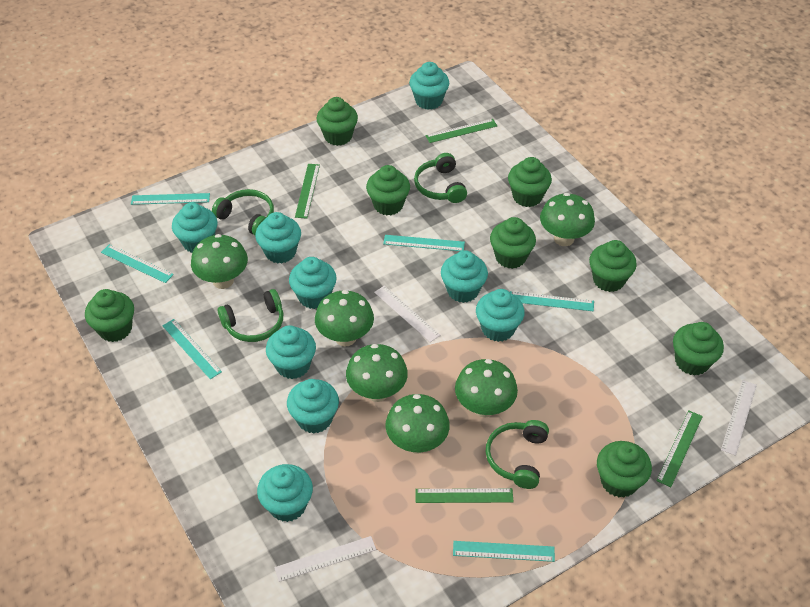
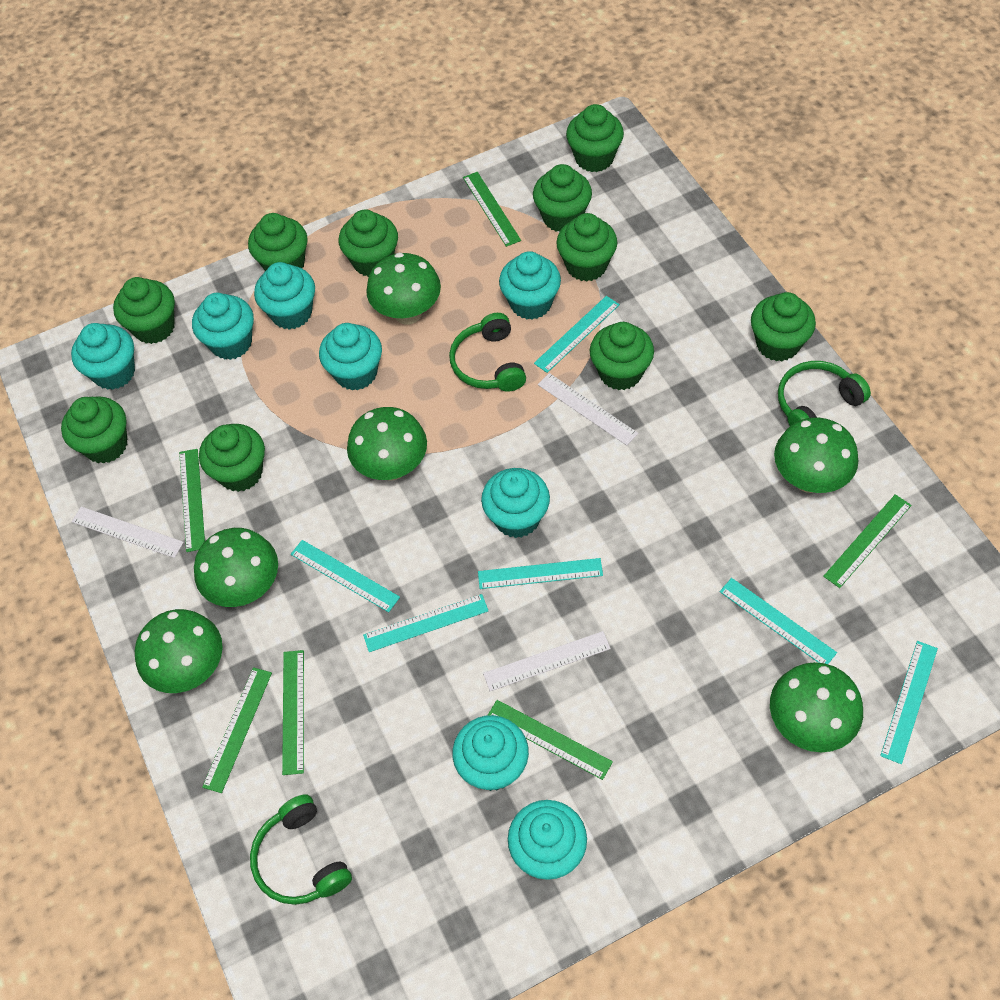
green cupcake: [85,289,134,342] [317,97,358,146] [366,165,410,215] [490,217,536,269] [508,157,552,207] [589,240,637,292] [597,441,652,498] [673,322,724,376] = 8 -> [61,396,127,464] [113,277,175,344] [199,424,265,492] [248,213,307,271] [339,209,398,277] [533,164,592,232] [556,213,617,282] [566,104,624,172] [590,322,654,390] [751,292,816,361] = 10
green headphones: [212,189,274,235] [218,289,283,342] [414,153,467,203] [486,420,549,489] = 4 -> [250,794,352,905] [449,313,526,392] [778,361,871,426] = 3
green ruler: [295,164,320,219] [415,488,514,503] [425,119,497,143] [656,411,703,487] = 4 -> [179,449,205,552] [202,667,272,793] [282,650,304,775] [463,172,521,247] [487,700,613,780] [823,494,912,588] = 6
turquoise cupcake: [172,203,217,253] [255,212,301,264] [257,464,313,522] [266,325,316,379] [287,379,339,434] [289,257,337,309] [409,62,449,110] [441,250,488,303] [476,289,525,342] = 9 -> [71,323,135,390] [192,293,254,360] [254,262,315,330] [319,323,382,390] [452,715,529,791] [481,468,550,538] [499,251,561,320] [508,800,587,880] = 8

